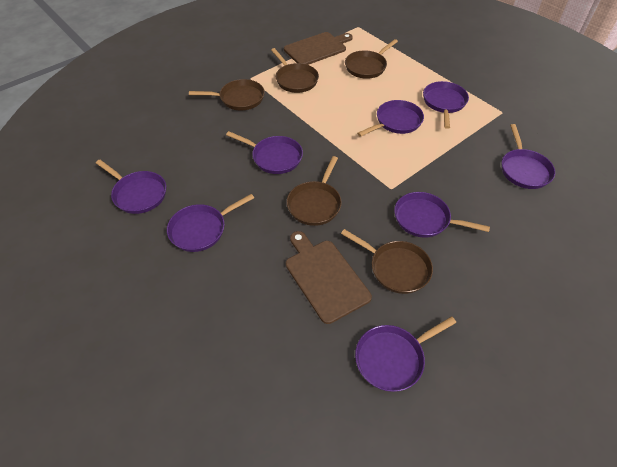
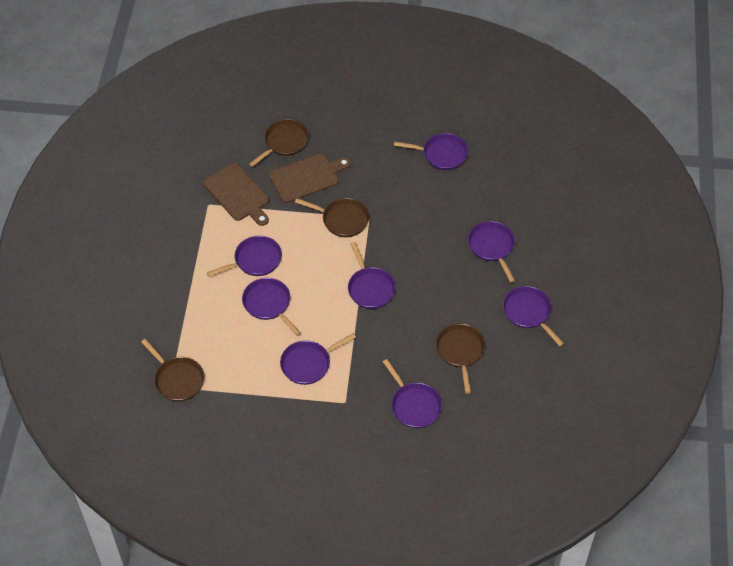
brown pan: [189,79,265,111] [271,48,319,93] [287,156,342,226] [341,229,433,294] [345,39,398,79] = 5 -> [141,339,205,401] [249,119,309,167] [295,198,369,237] [436,324,485,394] = 4

